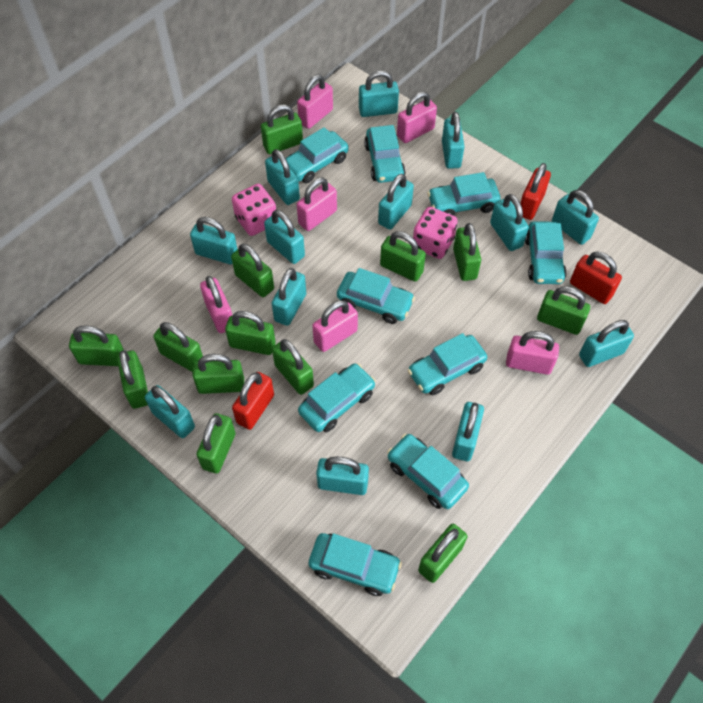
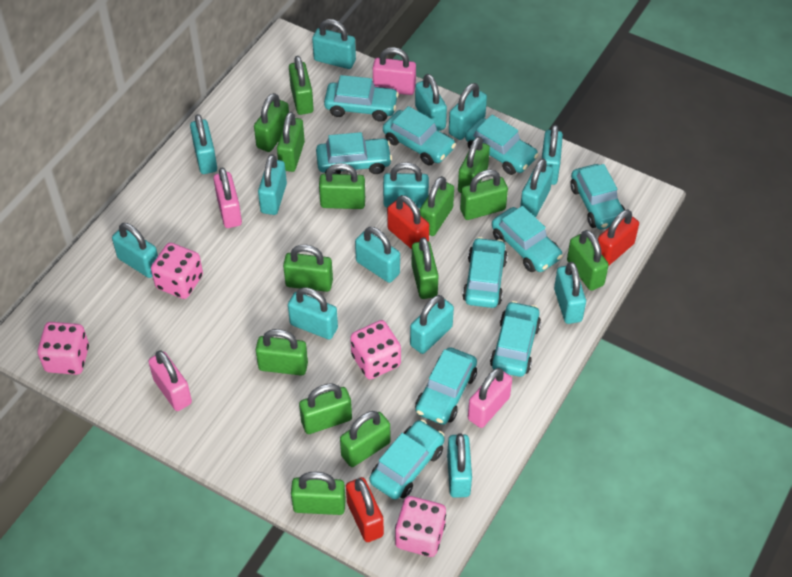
green padlock: [69,325,124,366] [117,350,148,409] [153,322,203,372] [192,354,244,394] [196,413,235,473] [225,311,276,355] [231,244,274,297] [261,105,303,154] [272,339,314,395] [380,231,426,282] [418,524,467,583] [453,223,481,281] [537,286,590,335] = 13 -> [254,93,289,152] [256,329,308,376] [277,112,305,172] [283,245,333,292] [289,56,314,115] [291,472,346,515] [299,384,352,434] [319,163,365,209] [340,411,390,467] [412,237,439,299] [420,176,454,236] [458,136,490,193] [460,170,508,220] [567,230,609,291] = 14
pink dice: [232,184,276,236] [413,207,458,259] = 2 -> [38,322,89,375] [151,243,203,299] [350,320,401,379] [395,496,446,557] = 4
pink padlock: [200,276,232,333] [297,75,333,129] [297,177,337,231] [312,300,358,352] [397,92,437,143] [506,331,559,375] = 6 -> [148,350,192,411] [213,167,242,228] [373,47,416,95] [468,368,512,428] = 4
turquoise car: [285,127,348,183] [298,363,376,432] [309,533,402,596] [337,268,415,324] [364,125,406,183] [387,434,469,509] [408,333,487,395] [427,172,501,216] [525,221,567,284] = 9 -> [316,132,392,174] [324,75,399,122] [369,419,445,500] [383,106,456,166] [415,347,477,425] [462,237,508,308] [465,115,539,175] [490,301,541,377] [492,206,563,272] [570,164,625,230] = 10
turquoise padlock: [145,385,195,438] [190,217,238,264] [264,210,305,264] [265,149,300,205] [272,268,306,326] [316,457,369,495] [359,71,399,117] [378,174,414,230] [442,112,465,169] [452,402,484,461] [490,194,529,251] [552,190,599,245] [579,320,634,367] = 13 -> [112,223,158,278] [190,114,217,174] [258,154,287,215] [288,287,338,340] [312,19,356,69] [355,227,400,283] [383,162,429,208] [410,295,454,354] [415,74,447,131] [447,433,472,498] [449,83,487,140] [520,158,553,218] [542,125,563,185] [554,262,586,324] = 14

